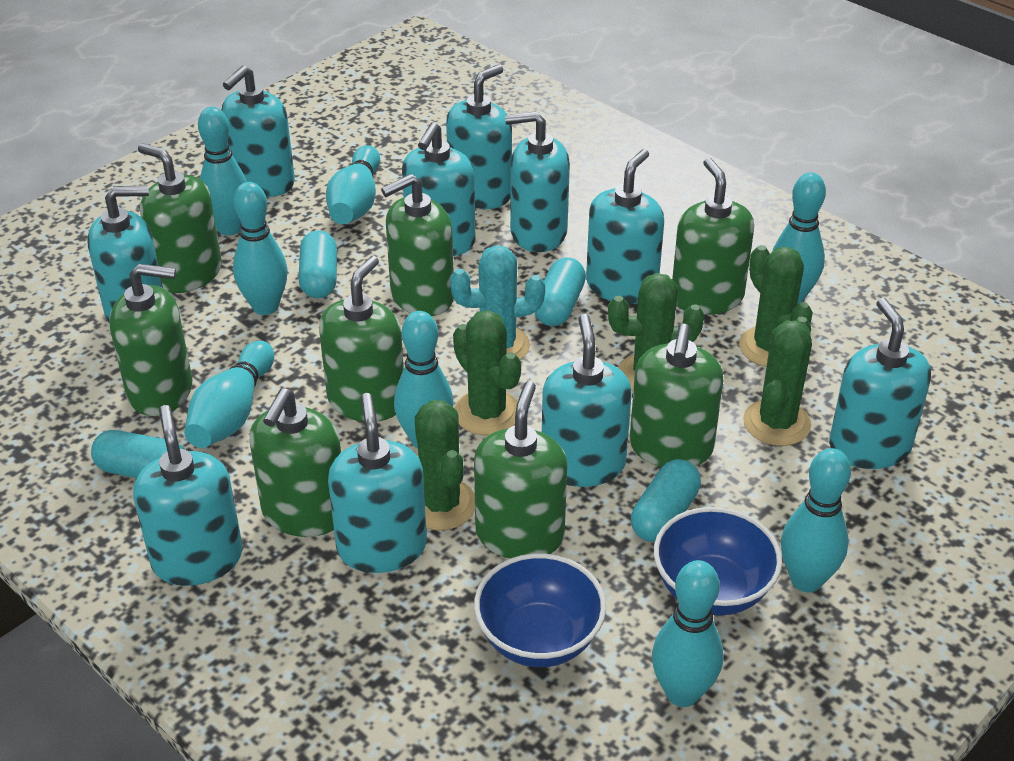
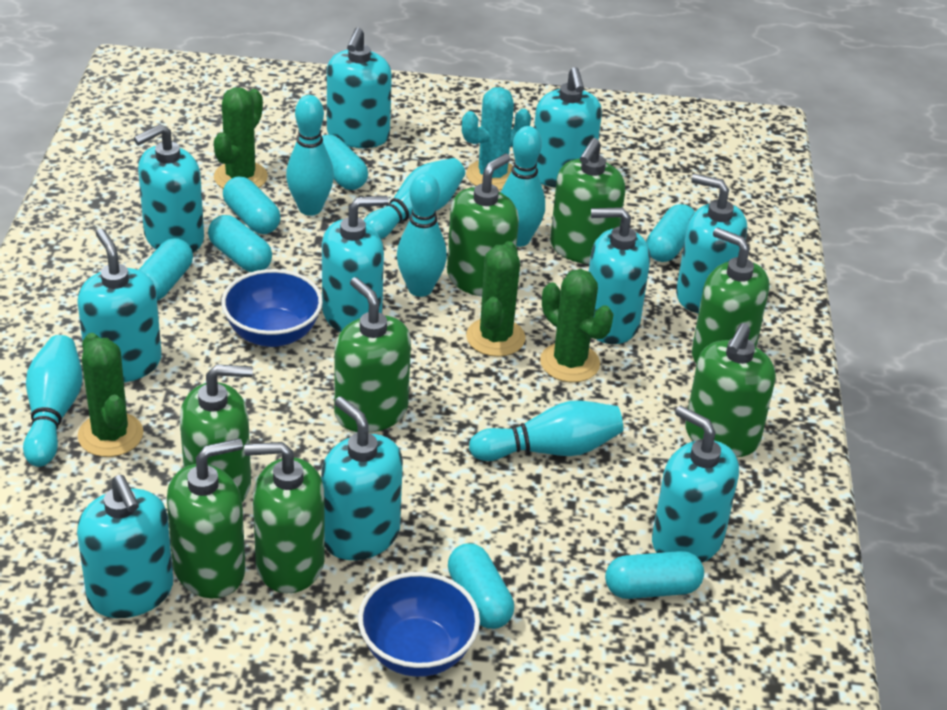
green cactus: [415,400,475,530] [453,310,521,435] [608,273,704,391] [739,245,813,367] [743,317,812,446] = 5 -> [78,333,143,457] [214,87,268,188] [466,241,526,357] [540,269,614,382] = 4
turquoise bowling pin: [184,341,274,448] [198,107,247,236] [233,182,288,315] [326,145,380,224] [394,311,454,449] [652,560,723,707] [772,173,826,304] [781,448,851,592] = 8 -> [23,335,83,467] [286,95,334,216] [364,158,465,239] [397,173,447,297] [469,400,623,461] [501,126,545,247] = 6
turquoise capsule: [91,430,185,478] [299,230,337,298] [535,257,586,326] [631,459,701,542] = 4 -> [139,238,193,301] [208,215,272,272] [223,177,281,234] [322,135,368,190] [448,543,514,629] [605,551,704,599] [646,204,695,262] = 7

